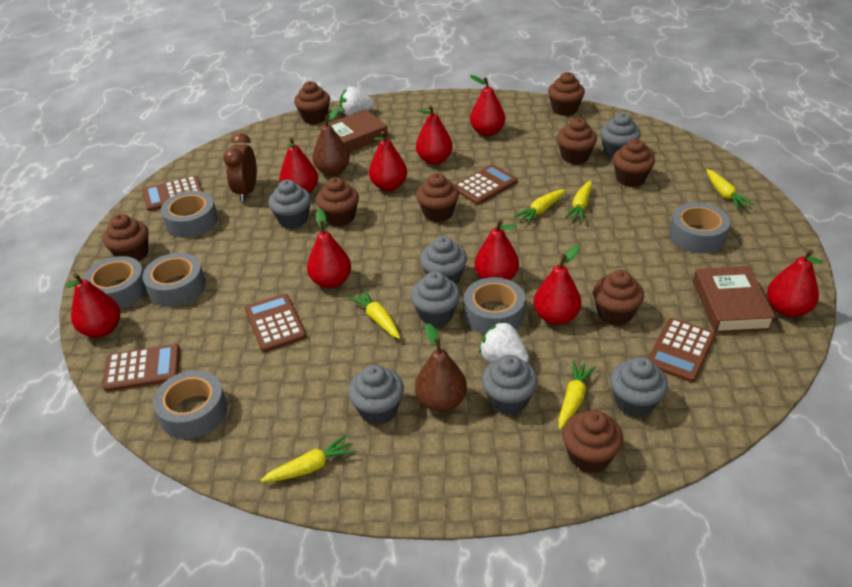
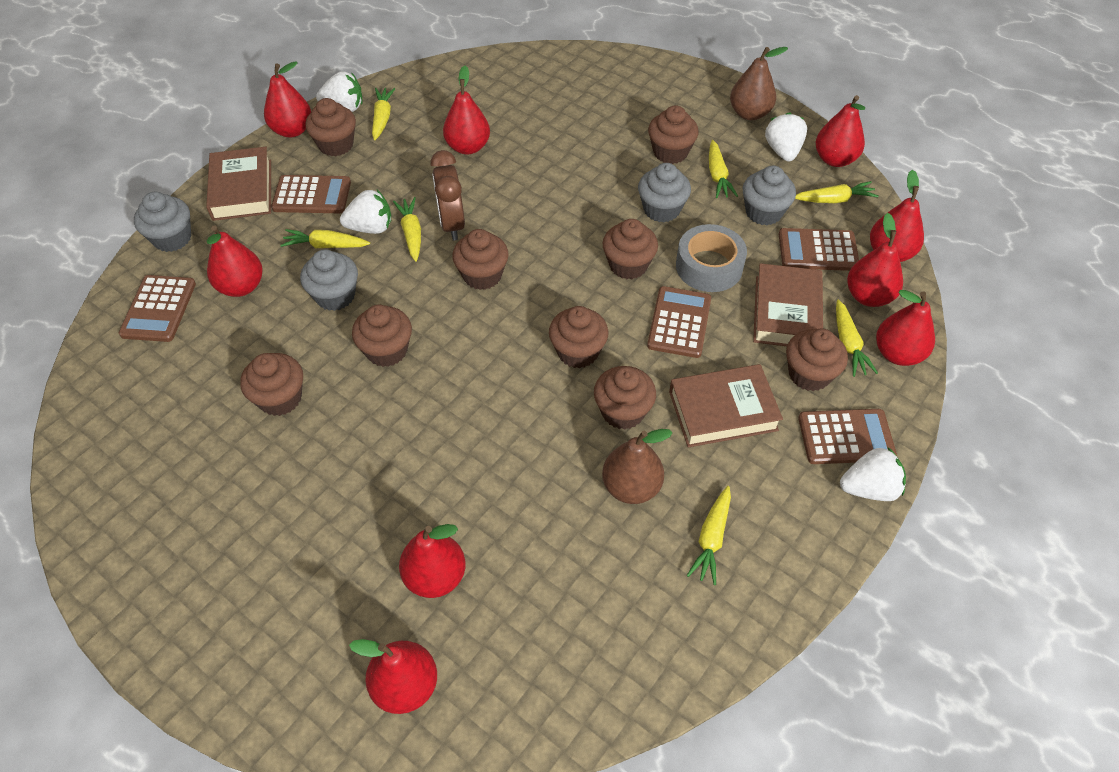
brown book: [317,109,388,152] [693,266,776,333] = 2 -> [206,147,271,221] [669,364,783,447] [753,263,823,346] = 3
grey cupcake: [268,180,311,228] [348,365,404,424] [411,271,460,327] [420,236,467,284] [482,355,538,415] [600,113,641,159] [610,357,668,417] = 7 -> [134,192,191,252] [300,249,358,311] [638,163,691,222] [743,166,796,225] = 4
grey tape: [83,256,147,309] [142,253,206,307] [153,370,227,439] [161,191,218,238] [464,277,525,334] [669,203,730,253] = 6 -> [676,224,747,292] = 1
white strawberry: [340,87,374,116] [479,321,529,363] = 2 -> [316,71,363,112] [340,190,391,234] [765,112,807,161] [840,447,906,501] = 4
yellow carrot: [261,435,355,482] [348,289,400,339] [514,189,566,224] [558,361,596,430] [565,180,592,222] [706,169,754,209] = 6 -> [280,229,370,248] [372,88,395,140] [393,197,421,262] [687,486,731,585] [709,140,738,198] [795,181,879,203] [836,299,878,377] = 7

